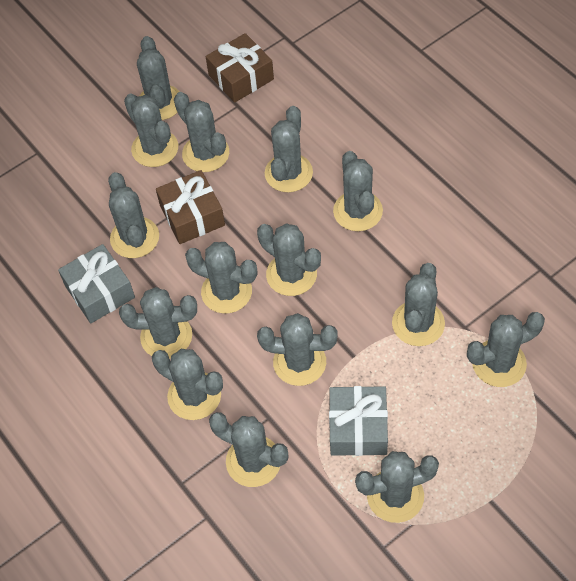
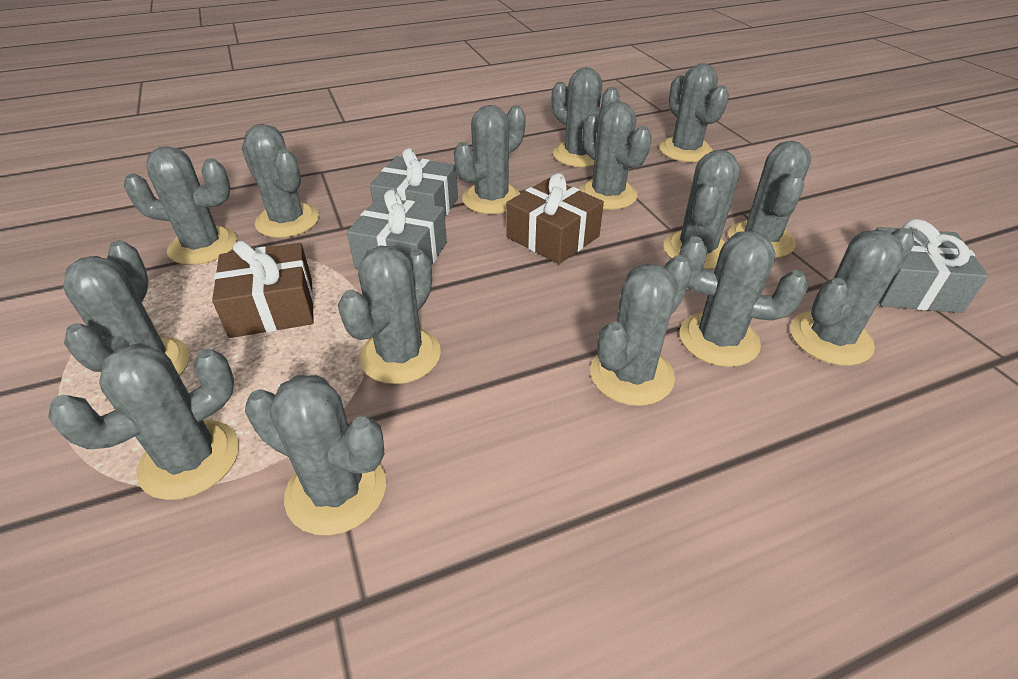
grey gift: [58,244,135,323] [329,386,388,456] = 2 -> [347,190,447,268] [370,148,458,217] [876,219,988,313] = 3

